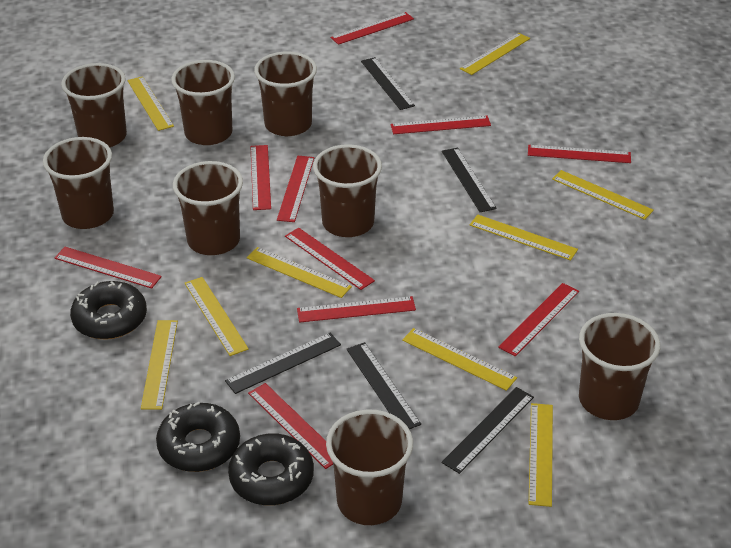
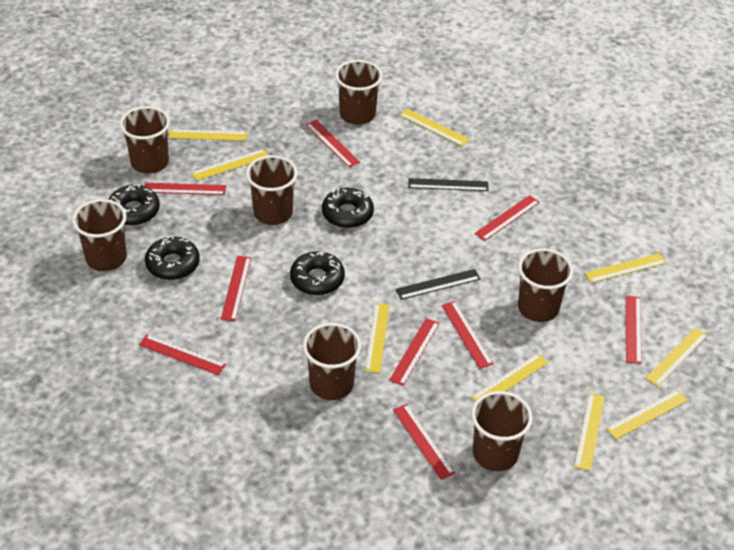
black donut: [70,281,147,340] [156,401,240,472] [228,434,314,505] = 3 -> [108,184,160,226] [145,235,200,280] [290,251,345,295] [322,188,374,228] = 4
black ruler: [225,333,341,394] [347,342,421,429] [361,57,415,110] [442,148,497,212] [442,387,534,474] = 5 -> [396,269,480,300] [408,178,489,191] = 2
brown cup: [43,137,114,229] [61,63,127,147] [171,60,235,145] [173,161,243,255] [254,52,317,136] [313,144,382,237] [326,409,413,525] [579,313,660,420] = 8 -> [72,199,127,271] [120,106,170,174] [246,155,298,225] [303,323,361,400] [335,60,383,125] [471,391,533,471] [518,248,573,322] = 7
red ruler: [54,247,162,289] [248,383,333,469] [250,145,271,210] [277,156,314,222] [285,228,375,290] [297,296,416,322] [330,12,414,45] [391,116,491,134] [498,283,579,356] [528,145,631,163] = 10 -> [139,334,226,375] [145,183,226,195] [221,256,251,321] [306,120,360,168] [389,318,440,386] [393,404,455,480] [442,301,493,369] [475,195,540,241] [626,296,642,364] = 9

